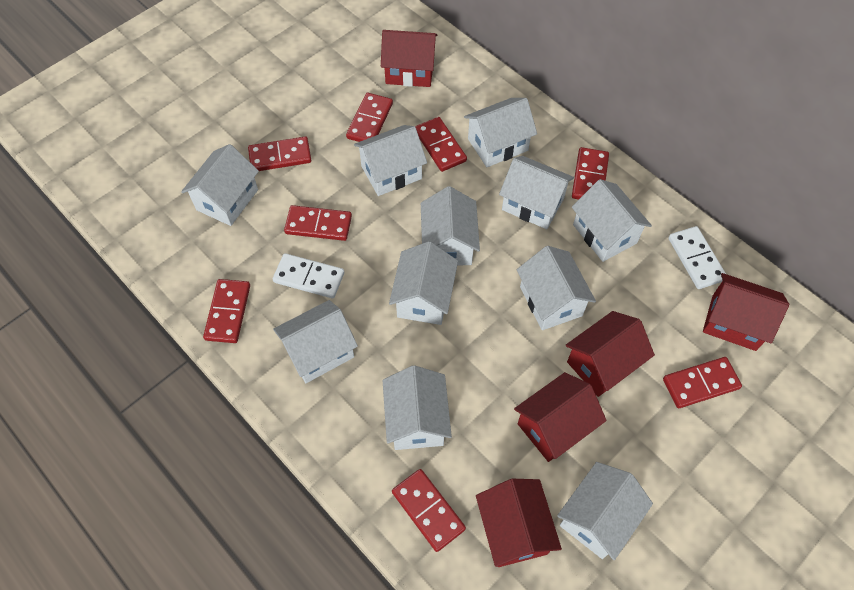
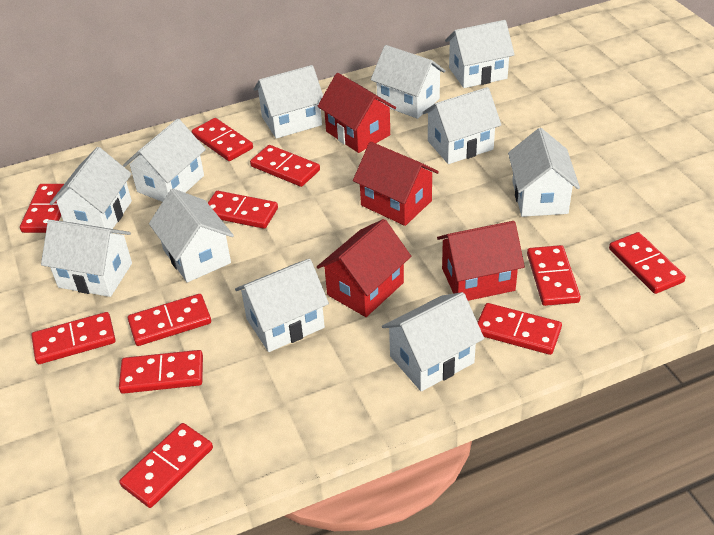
red domino: [203,279,250,343] [248,137,311,171] [284,205,352,241] [346,93,393,142] [392,469,466,552] [415,117,467,172] [572,147,609,200] [663,357,742,408] = 8 -> [20,184,64,233] [31,312,116,364] [119,350,203,394] [119,423,213,508] [128,294,211,346] [192,118,253,161] [208,191,278,229] [250,145,320,187] [477,303,562,355] [527,245,581,306] [609,232,686,294] = 11
red house: [381,30,438,87] [476,479,562,567] [514,372,607,462] [566,311,655,397] [703,273,789,351] = 5 -> [317,73,396,153] [317,219,411,317] [353,142,439,226] [437,221,525,301] = 4
white domino: [273,253,344,298] [668,226,726,289] = 2 -> none = 0

